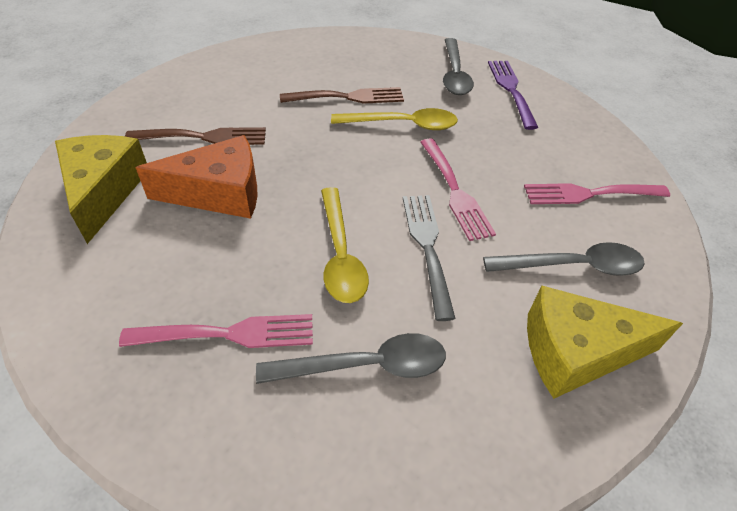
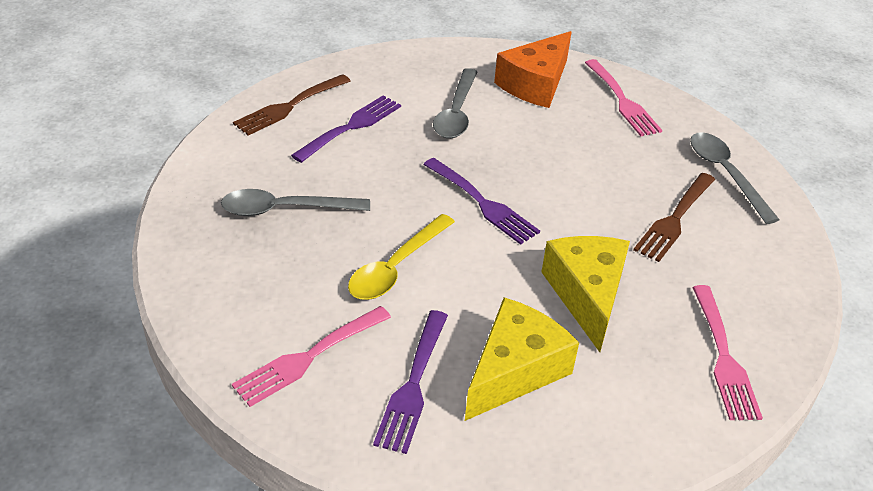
grey fork: [403,195,456,321] = 1 -> none = 0
purple fork: [488,61,538,130] = 1 -> [291,95,401,163] [373,310,448,454] [423,158,540,245] = 3
yellow spoon: [321,187,369,303] [331,108,458,130] = 2 -> [348,214,455,300] = 1

